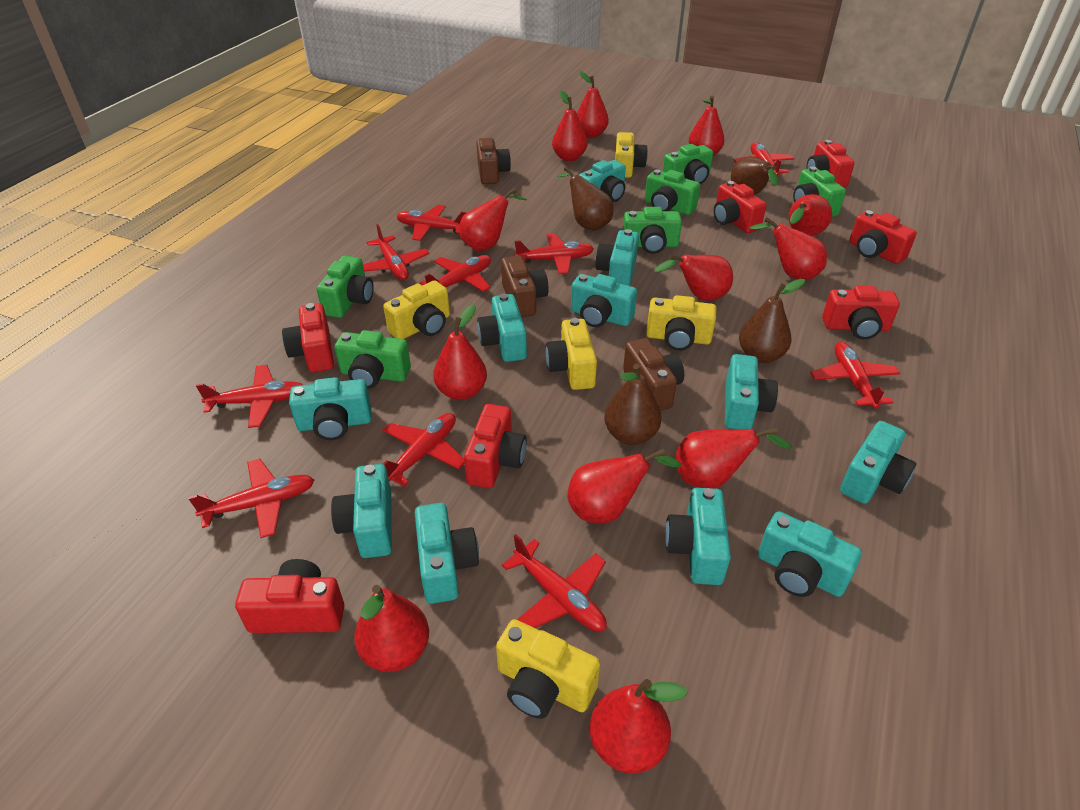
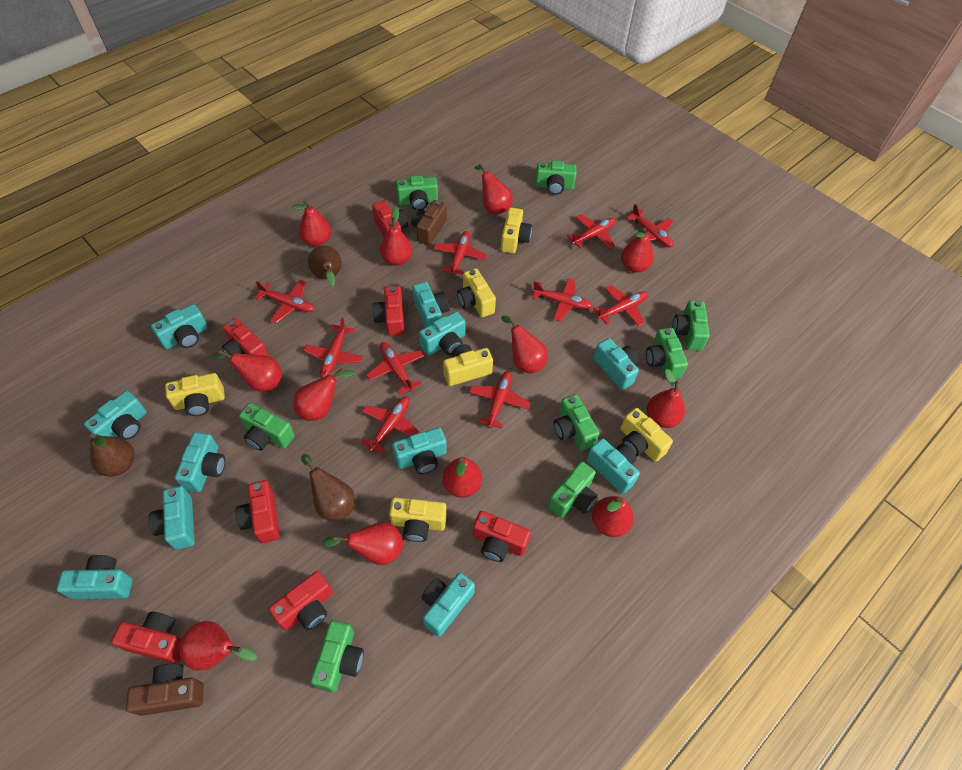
brown camera: [476,138,511,184] [501,255,549,317] [623,338,684,411] = 3 -> [126,664,204,716] [411,200,447,245] = 2
brown pear: [557,166,613,231] [604,364,662,445] [731,156,778,195] [739,279,805,363] = 4 -> [90,433,135,477] [301,454,355,521] [308,246,342,286] = 3
green camera: [317,256,374,318] [335,330,411,389] [623,207,682,254] [645,170,700,215] [663,144,713,184] [793,167,846,217] = 6 -> [239,403,295,451] [310,620,364,692] [396,175,438,210] [535,160,577,195] [548,461,598,518] [554,394,600,451] [646,328,688,379] [672,300,710,351] = 8
yellow camera: [383,280,450,339] [496,619,600,719] [545,318,597,390] [615,132,648,178] [646,295,717,351] = 5 -> [165,373,225,416] [389,497,447,542] [443,344,493,386] [457,268,496,317] [501,207,532,253] [620,408,673,462] = 6

